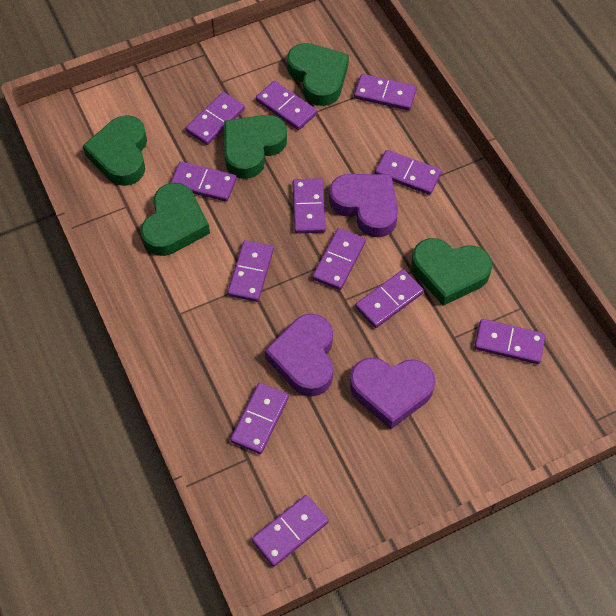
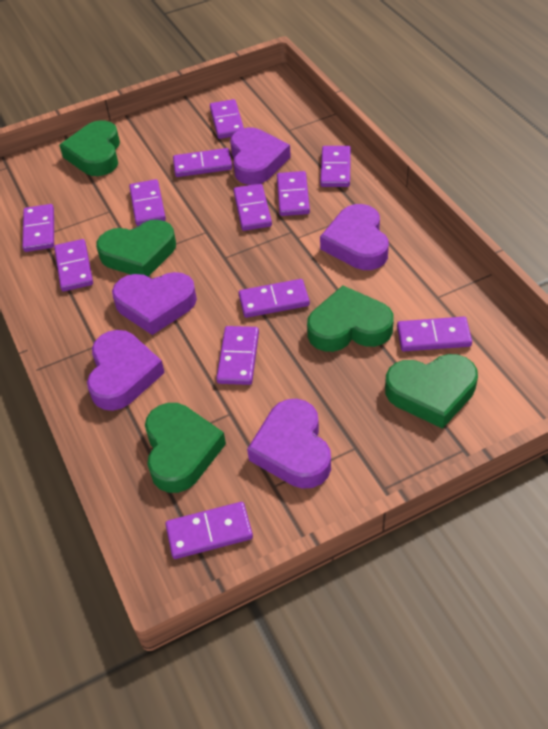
purple heart: [265,314,333,397] [329,174,398,237] [350,357,436,429] = 3 -> [87,330,165,411] [112,272,197,335] [230,128,291,185] [247,399,331,489] [320,204,389,270] = 5

